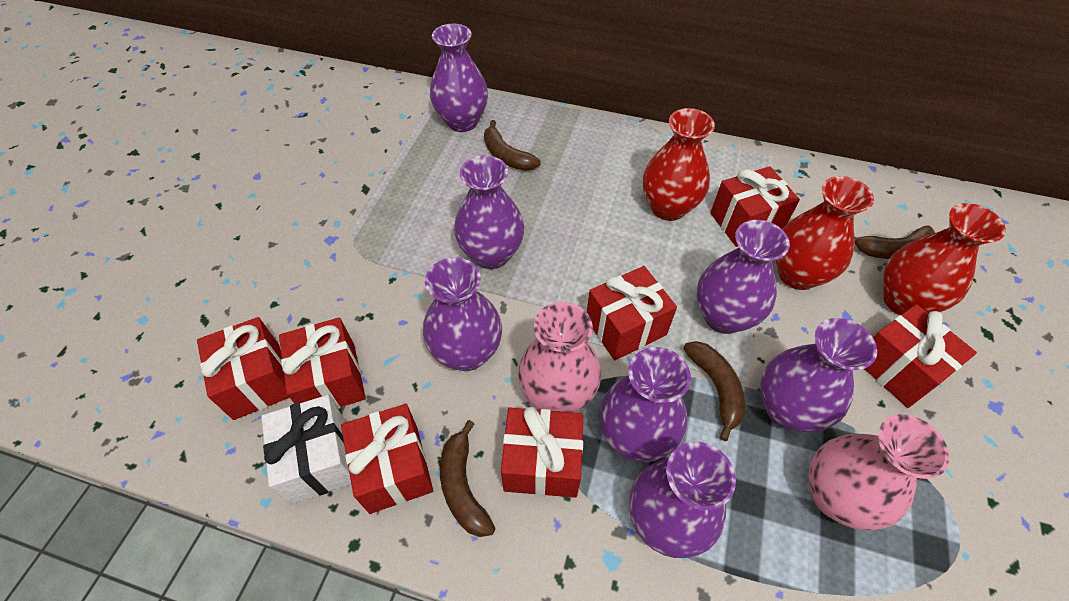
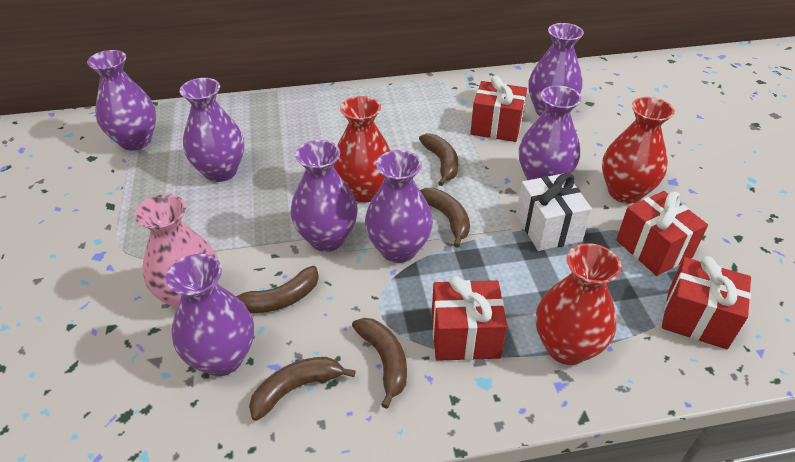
brown banana: [440,420,495,537] [484,120,540,171] [683,341,745,441] [854,225,935,259] = 4 -> [236,266,319,313] [249,357,356,421] [352,318,407,409] [419,133,458,186] [420,188,470,248] = 5
pink vase: [518,302,601,412] [809,414,949,531] = 2 -> [135,194,218,309] = 1
red gift: [197,317,289,420] [279,317,366,409] [341,404,433,514] [501,407,583,498] [587,266,677,360] [710,166,800,247] [865,304,977,408] = 7 -> [432,276,507,361] [470,75,527,142] [616,191,708,276] [662,256,751,349] = 4

